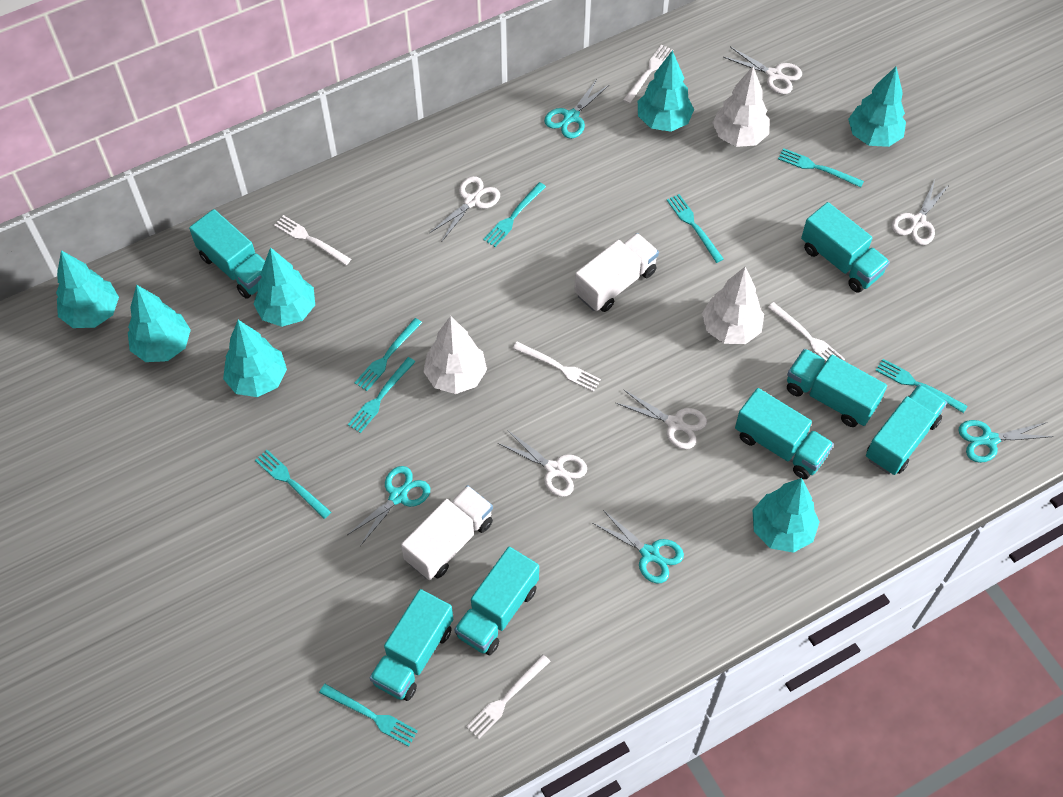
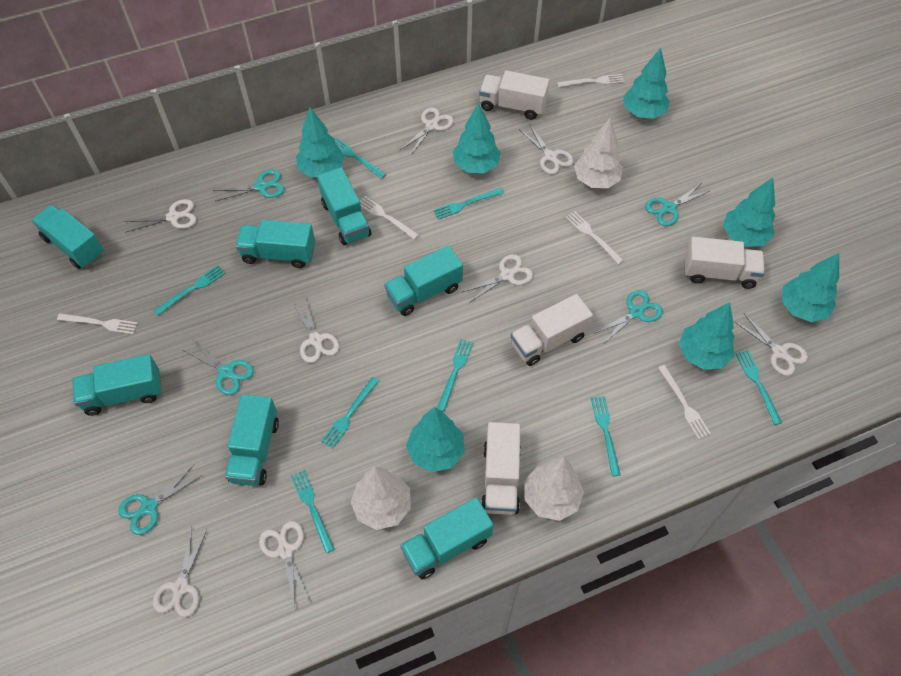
turquoise scissors: [347,466,430,546] [544,79,610,139] [593,510,684,584] [958,420,1054,463] = 4 -> [118,465,203,535] [183,340,254,395] [213,170,284,201] [594,290,663,344] [645,183,711,226] = 5
white scissors: [430,176,500,242] [497,430,587,497] [616,389,707,449] [723,47,802,94] [892,180,950,245] = 5 -> [123,199,196,233] [153,527,207,617] [259,521,311,608] [293,297,339,363] [400,107,454,156] [461,254,533,303] [520,124,574,174] [734,313,808,376] = 8
white truck: [401,485,493,580] [574,233,659,312] = 2 -> [479,71,550,120] [481,422,521,515] [510,294,593,366] [685,237,765,289] = 4

